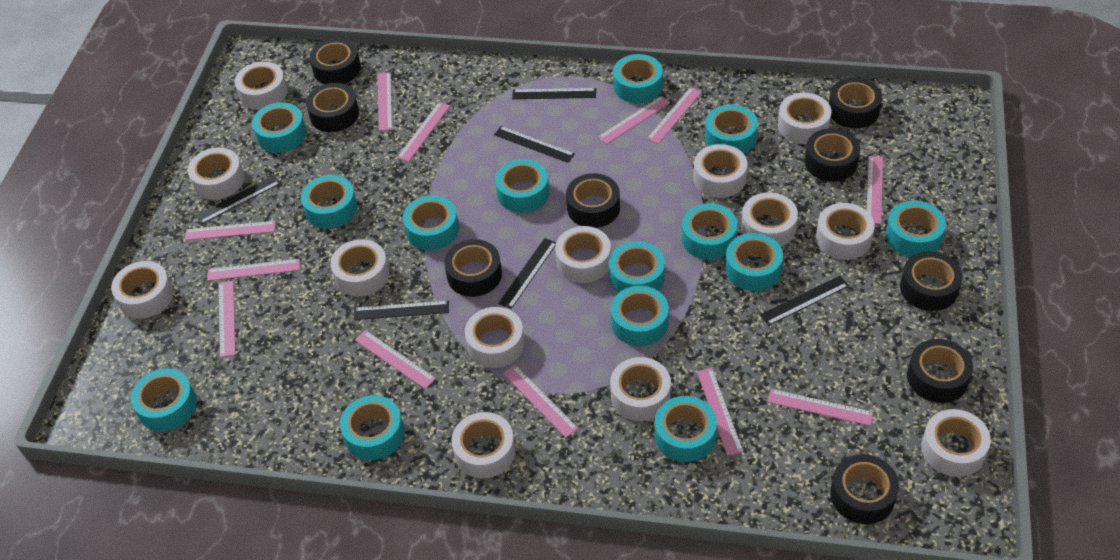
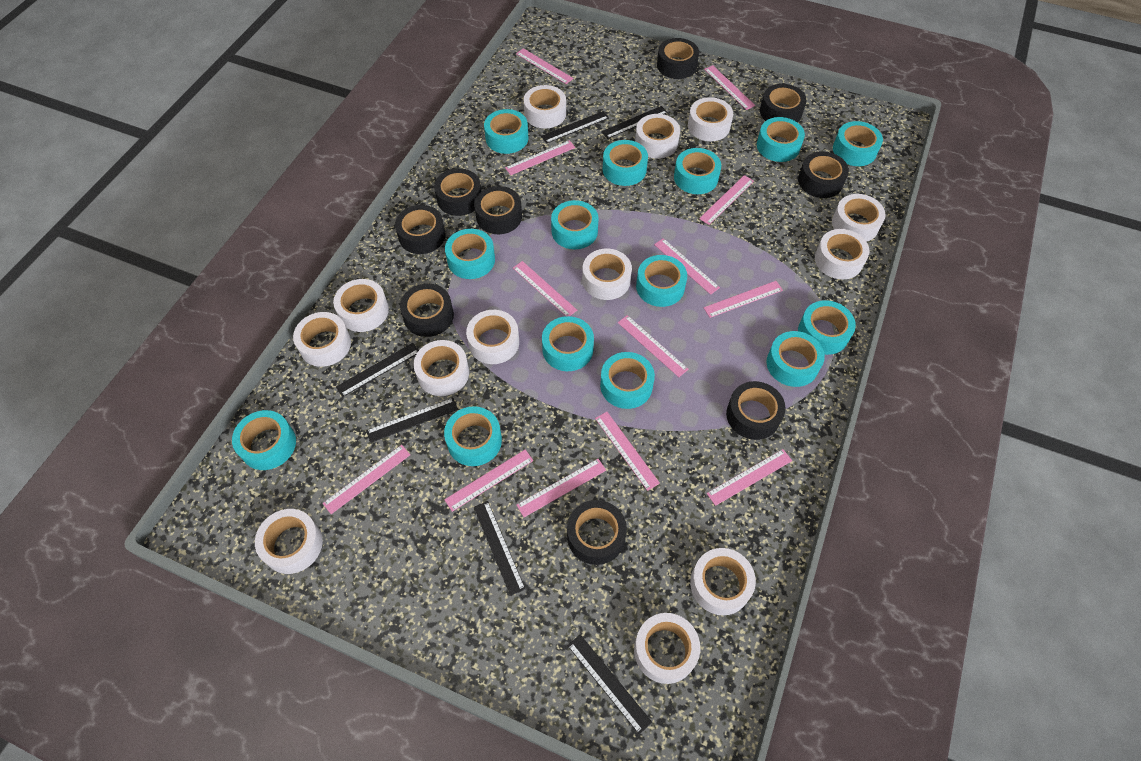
pink ruler: [185,221,276,241] [207,259,300,281] [219,281,236,358] [355,330,436,389] [378,72,392,131] [397,102,450,162] [503,365,579,438] [598,96,670,144] [647,87,702,144] [697,368,743,456] [767,389,873,426] [866,156,883,224] = 12 -> [323,445,410,514] [444,449,533,512] [505,140,575,175] [513,261,577,316] [516,48,574,84] [516,459,606,517] [595,412,660,491] [618,315,689,377] [654,238,720,295] [699,175,754,225] [704,65,755,110] [704,281,783,318] [707,449,792,506] = 13

